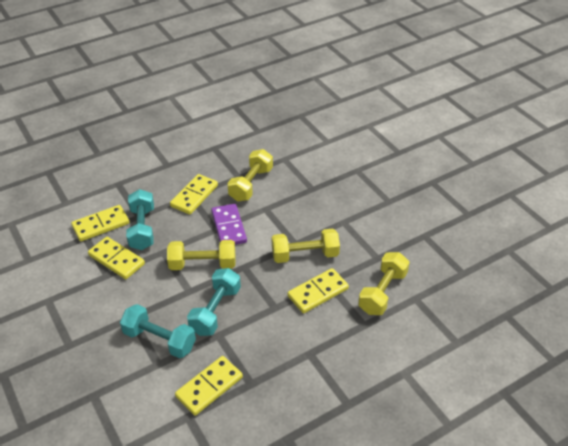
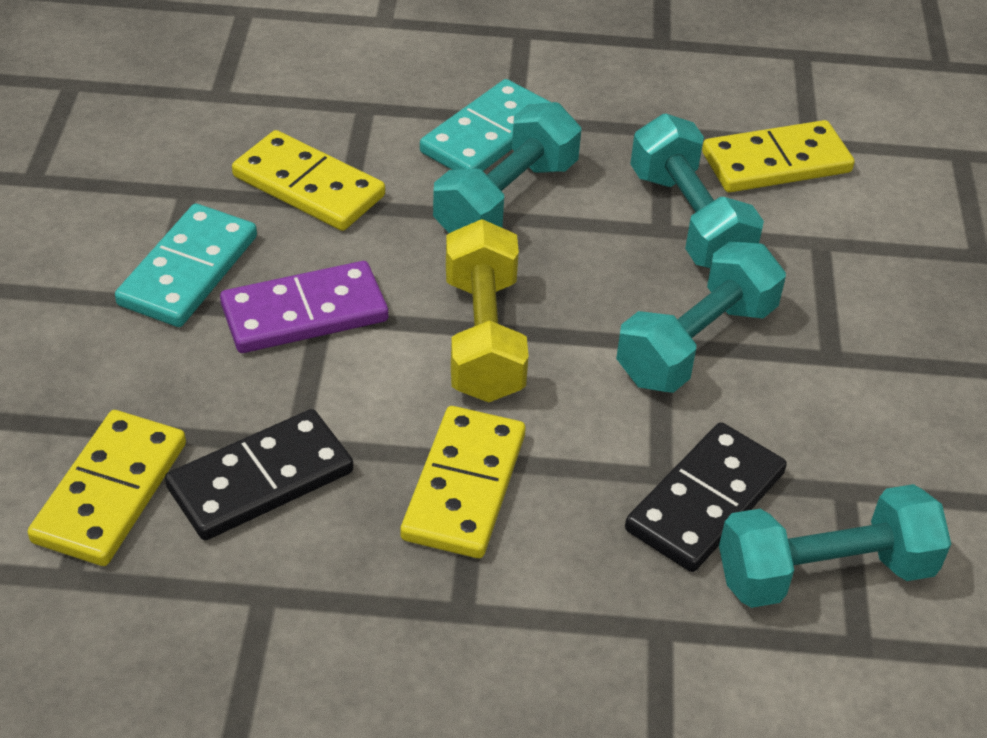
black domino: none = 0 -> [165,409,353,540] [625,422,787,572] = 2
turquoise domino: none = 0 -> [115,204,257,327] [420,79,551,171] = 2
turquoise dumbbell: [120,304,196,358] [126,189,154,250] [187,268,241,336] = 3 -> [433,102,581,233] [616,242,786,393] [630,114,764,268] [719,484,951,608] = 4
yellow domino: [71,205,129,241] [88,237,145,279] [170,174,218,215] [175,356,243,416] [287,268,349,313] = 5 -> [28,410,186,566] [232,130,385,231] [401,406,526,558] [702,120,855,192] = 4
yellow dumbbell: [167,240,235,270] [227,149,273,202] [272,229,340,263] [358,252,410,315] = 4 -> [446,219,529,403] = 1

